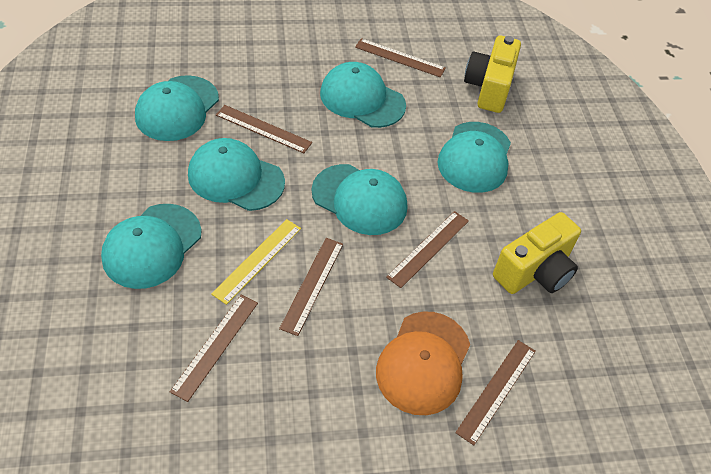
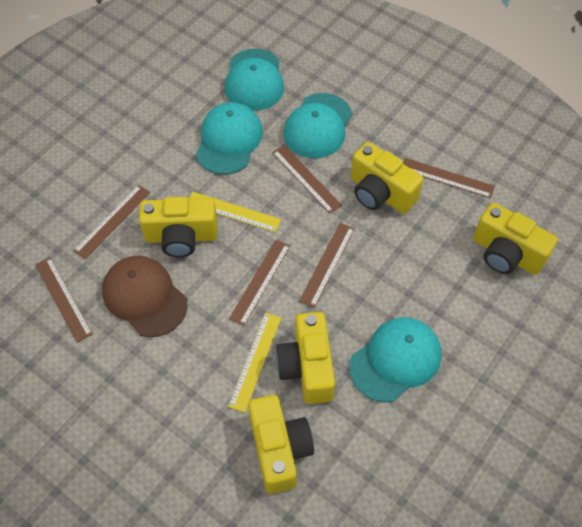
brown cap: none = 0 -> [102,256,188,337] = 1
orange cap: [376,311,470,415] = 1 -> none = 0
turquoise cap: [101,204,202,289] [135,75,219,141] [188,138,285,211] [312,164,407,235] [320,62,406,128] [438,122,511,193] = 6 -> [196,102,263,175] [225,49,284,111] [284,93,352,158] [349,317,442,403] = 4
yellow camera: [464,35,521,113] [493,212,581,294] = 2 -> [139,197,218,257] [248,395,314,494] [276,312,335,404] [351,142,423,214] [473,203,558,275] = 5
yellow ruler: [211,219,301,305] = 1 -> [189,192,281,232] [228,313,281,413] = 2

